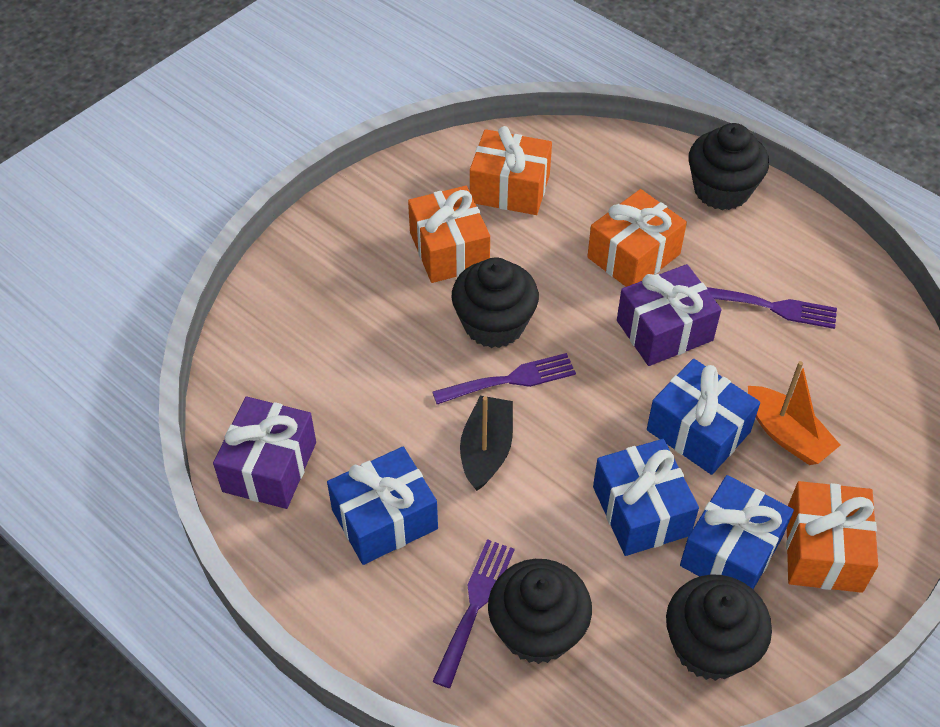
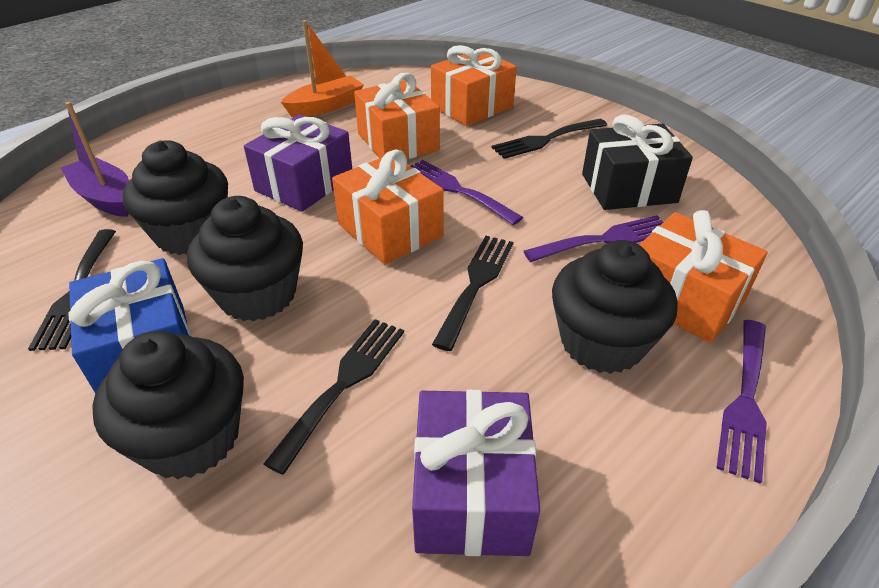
black boat: [460,396,513,491] = 1 -> none = 0
black fork: none = 0 -> [28,229,116,351] [263,319,404,475] [432,236,513,351] [491,119,607,159] = 4
black gift: none = 0 -> [582,114,693,210] = 1
blue gift: [327,447,438,565] [593,439,699,556] [647,359,760,475] [680,475,794,589] = 4 -> [69,258,191,393] = 1
purple boat: none = 0 -> [61,102,129,217] = 1

